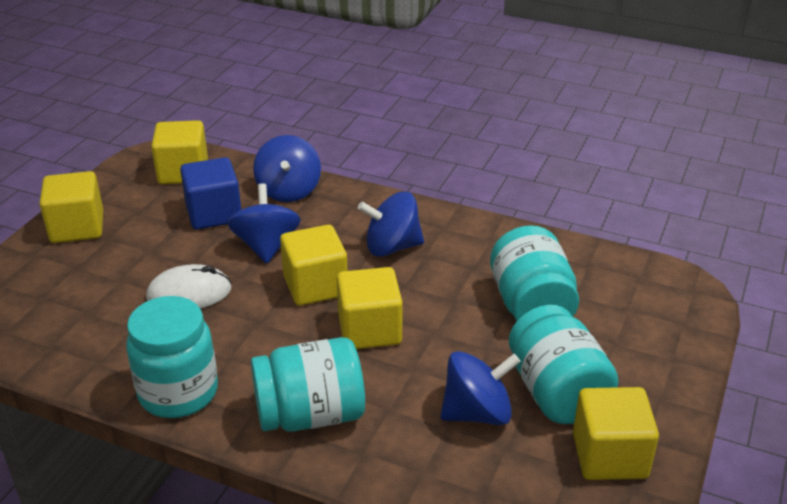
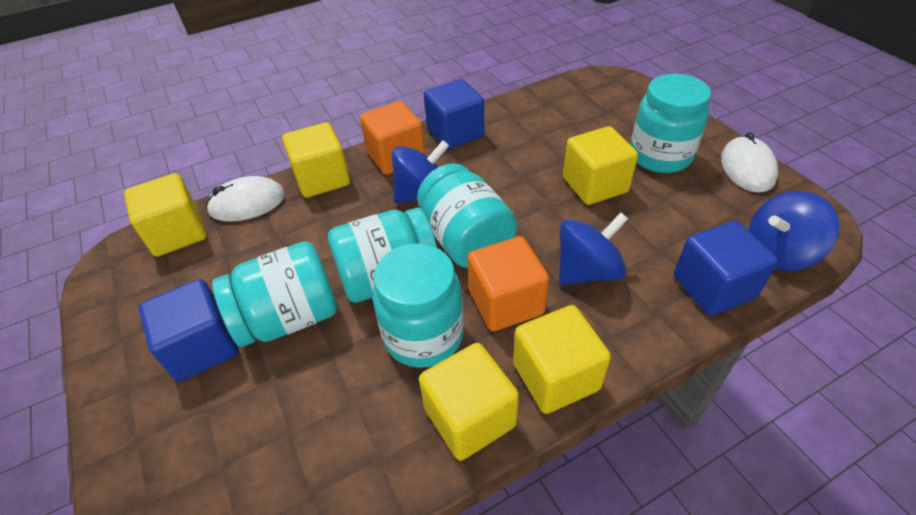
blue cube: [180,157,241,230] = 1 -> [138,279,238,382] [424,79,484,149] [674,221,778,316] = 3
blue spinning top: [228,184,301,264] [253,135,321,202] [358,191,424,257] [440,351,521,425] = 4 -> [392,140,449,203] [559,212,628,285] [749,191,839,271] = 3
orange cube: none = 0 -> [360,101,425,175] [467,236,549,331] = 2
turquoise jar: [126,296,218,418] [251,337,365,432] [490,225,579,321] [509,305,618,424] = 4 -> [212,241,337,347] [328,207,437,303] [373,243,464,368] [417,163,517,268] [630,74,711,173] = 5
white mouse: [146,264,232,309] = 1 -> [206,176,285,222] [721,132,778,193] = 2

